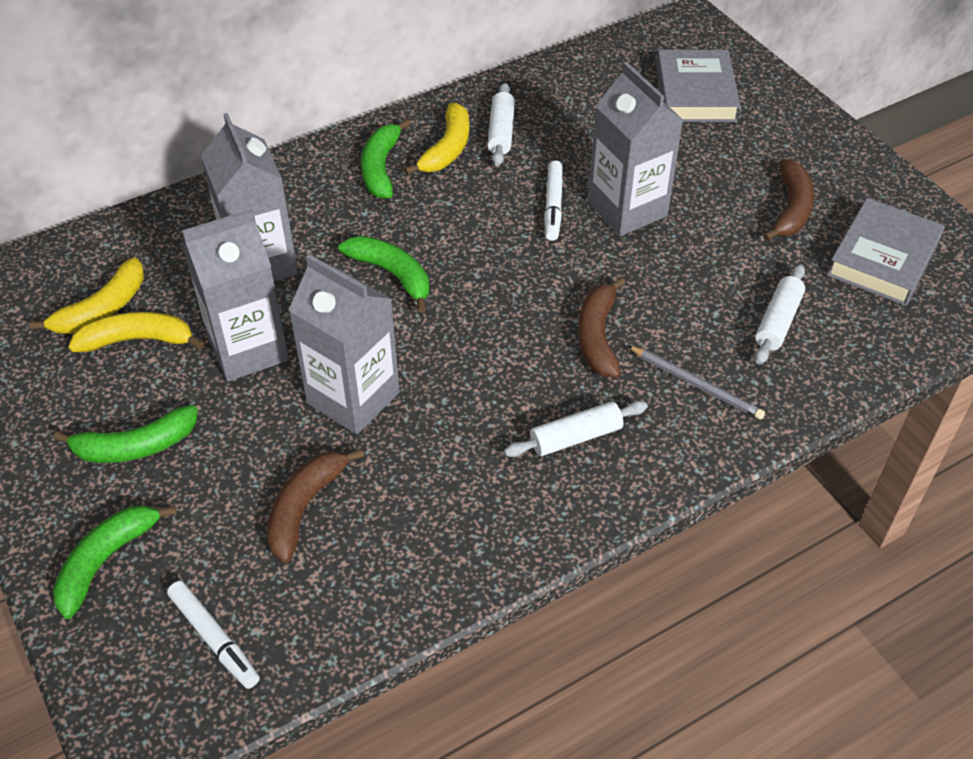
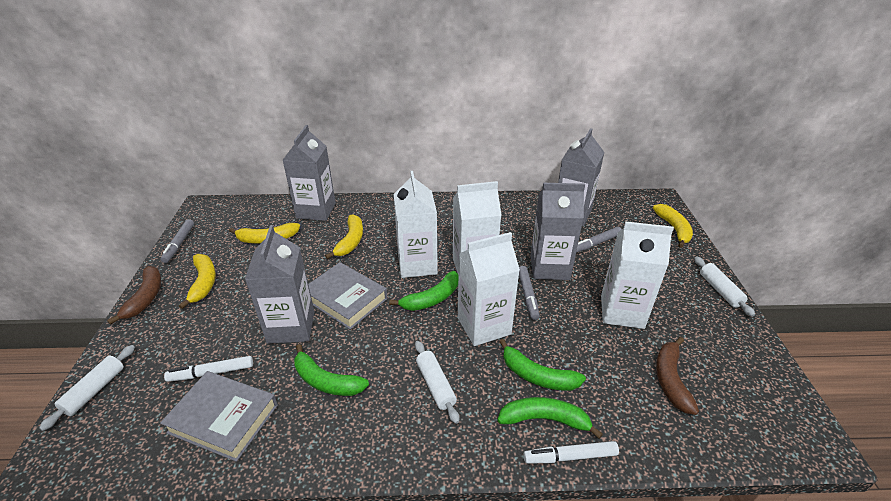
brown banana: [267,448,364,563] [578,277,626,378] [763,159,814,241] = 3 -> [107,266,161,325] [656,337,699,415] = 2
grey marker: none = 0 -> [160,219,194,263] [519,266,540,320] [576,227,622,253] = 3
grey pencil: [627,345,765,420] = 1 -> none = 0
white carton: none = 0 -> [394,171,438,278] [453,181,501,275] [458,232,520,346] [601,221,674,329] = 4
yellow banana: [29,257,144,334] [68,312,204,352] [404,103,469,175] = 3 -> [179,254,216,309] [229,223,300,243] [325,214,363,259] [653,204,693,248] = 4

